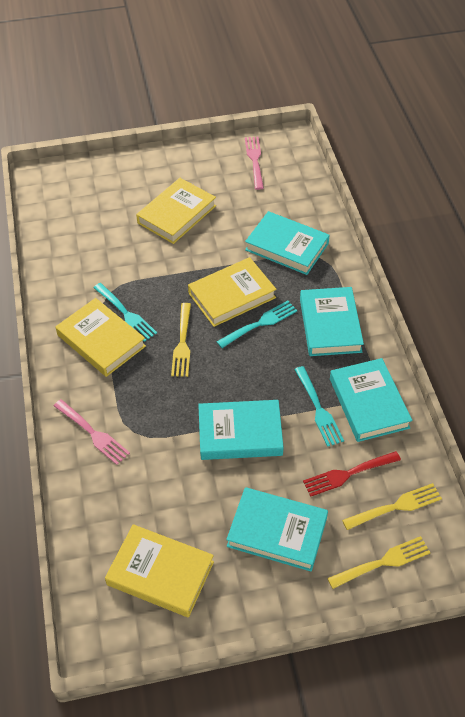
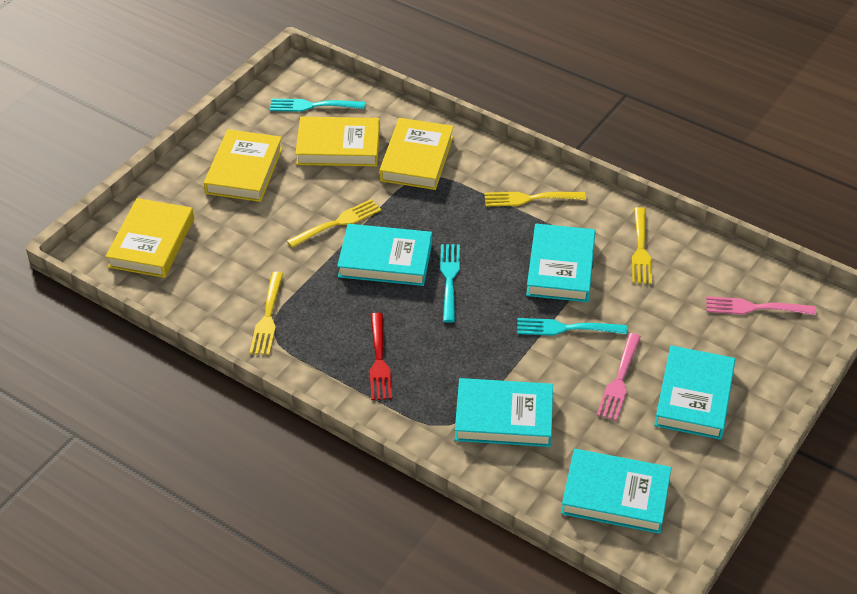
yellow fork: [171,303,191,377] [327,536,431,589] [342,483,442,530] = 3 -> [249,272,283,355] [287,199,381,248] [484,192,586,206] [632,207,652,284] = 4

